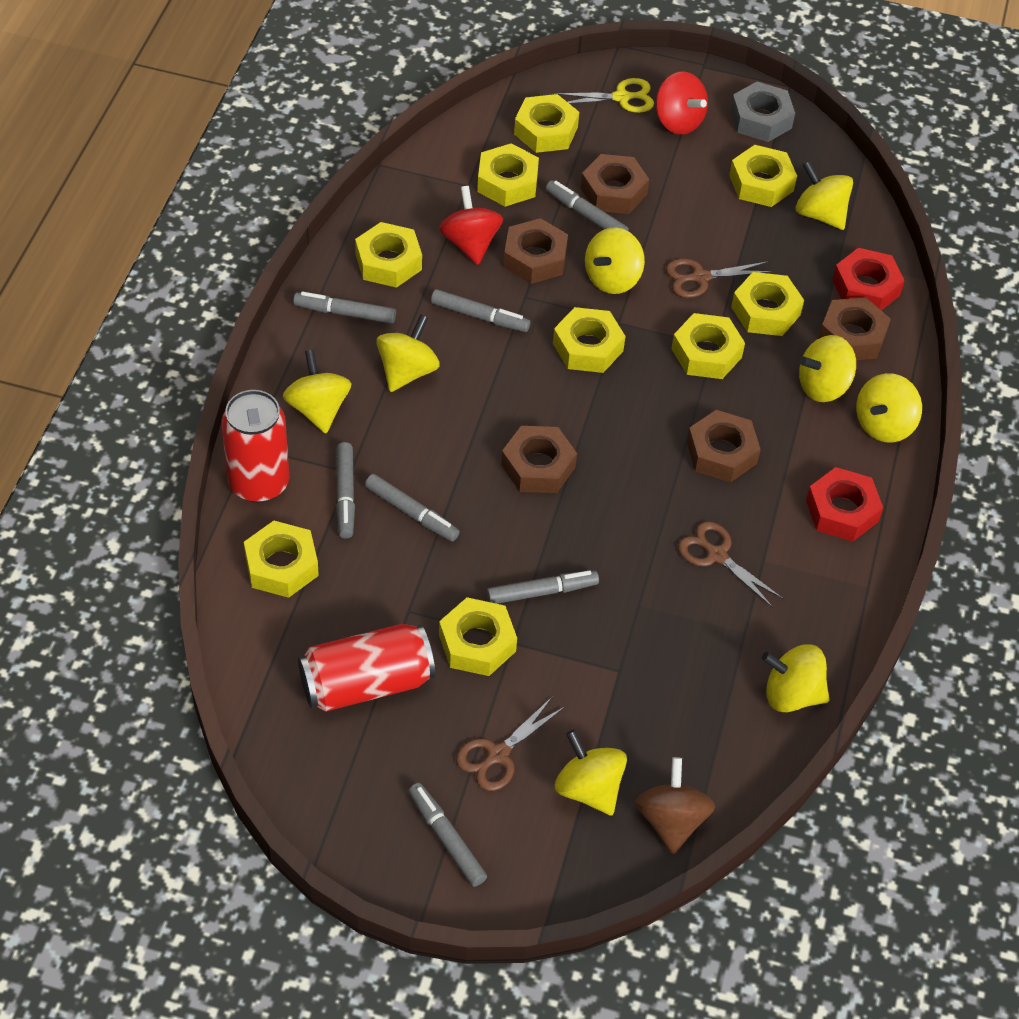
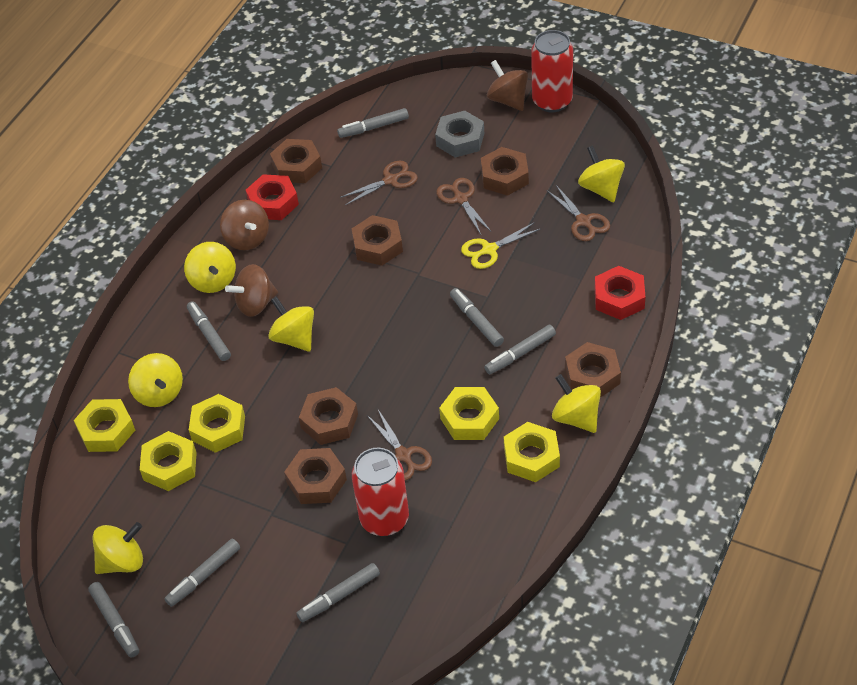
brown nut: [501,426,577,493] [503,218,568,284] [581,154,649,214] [687,410,761,482] [819,297,891,360] = 5 -> [270,139,322,183] [284,448,347,504] [299,387,358,445] [352,215,403,266] [481,147,529,196] [565,342,621,398] = 6
brown scissors: [456,697,565,791] [666,258,773,298] [678,521,784,608] = 3 -> [340,160,418,205] [367,410,432,480] [436,178,492,234] [546,185,610,241] = 4
brown spinning top: [635,757,715,854] = 1 -> [220,200,269,250] [225,264,278,317] [487,60,528,111] = 3
red spinning top: [439,186,503,265] [656,71,708,135] = 2 -> none = 0
yellow nut: [244,521,319,598] [355,222,422,288] [439,597,517,676] [477,143,539,207] [514,94,579,153] [553,307,626,373] [671,313,745,379] [729,145,797,207] [731,272,804,336] = 9 -> [74,399,135,452] [140,431,197,491] [189,394,245,453] [439,387,499,440] [504,422,560,482] = 5
yellow spinning top: [283,349,352,433] [376,314,440,392] [555,729,627,815] [585,227,645,294] [761,644,830,712] [796,161,853,230] [799,335,856,402] [856,373,922,443] = 8 -> [92,522,143,574] [128,353,183,407] [184,242,236,293] [268,296,314,352] [552,374,601,433] [578,145,625,202] = 6

